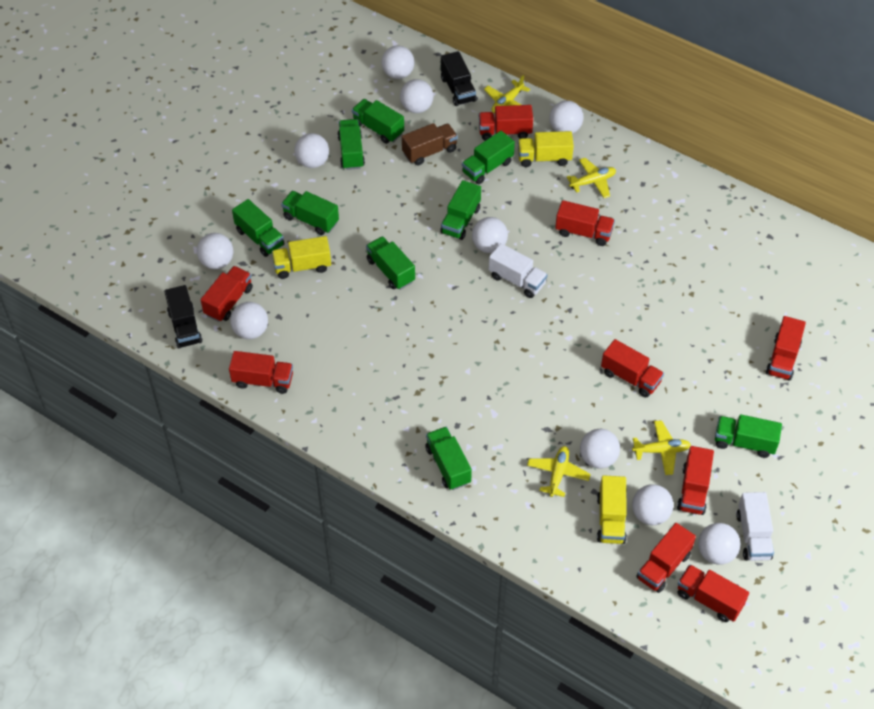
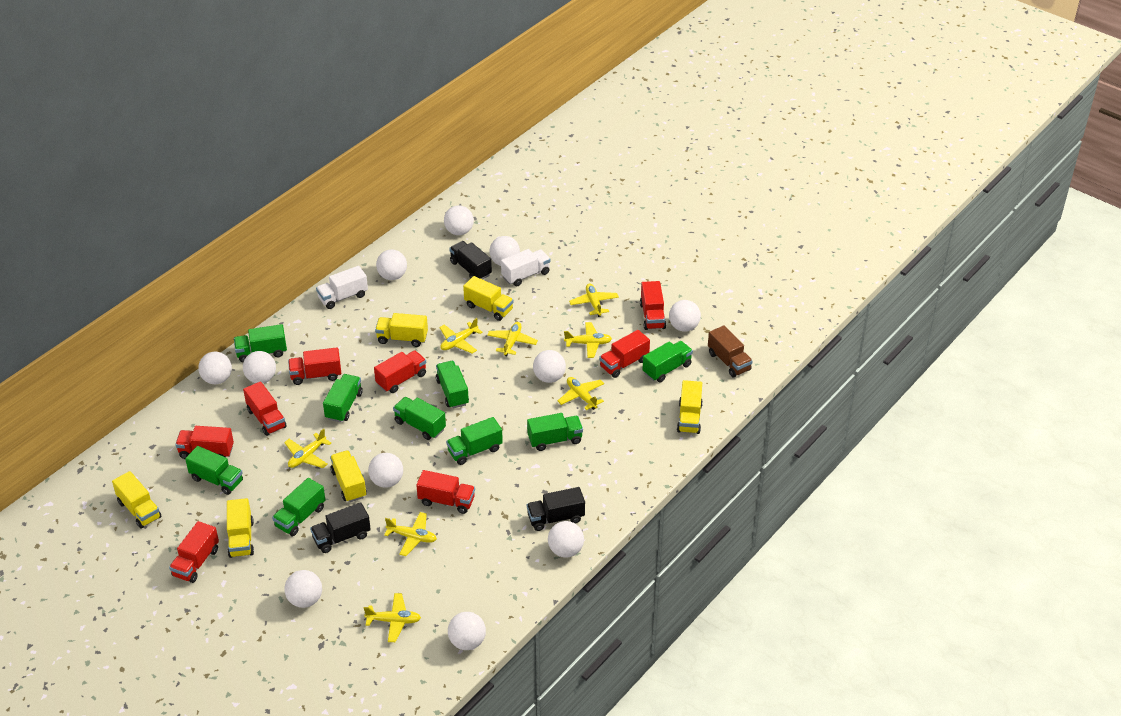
black truck: [164,285,202,348] [441,51,477,106] = 2 -> [310,502,371,553] [449,241,492,280] [527,487,585,531] = 3
red truck: [201,266,253,322] [229,351,293,394] [479,105,533,141] [555,200,615,246] [601,339,664,397] [636,523,696,593] [677,446,714,515] [678,564,749,622] [766,316,806,381] = 9 -> [169,521,219,583] [175,426,234,459] [243,381,287,436] [288,347,341,385] [374,350,426,393] [416,470,475,514] [599,330,650,378] [640,281,666,330] = 8
white ball: [197,233,233,269] [230,302,268,339] [295,133,329,168] [381,45,414,79] [400,79,434,113] [472,217,508,253] [549,100,584,134] [580,429,620,468] [632,484,673,525] [698,523,740,565] = 10 -> [198,352,232,384] [243,351,276,383] [285,570,322,608] [368,453,403,488] [376,249,407,280] [444,205,474,235] [448,612,486,650] [489,236,520,266] [533,350,566,383] [548,521,584,558] [669,300,701,332] = 11
yellow plane: [484,75,530,113] [527,446,591,497] [567,158,616,198] [632,420,691,475] = 4 -> [284,428,331,468] [364,593,421,642] [384,512,437,556] [439,318,483,353] [487,322,538,356] [558,377,605,410] [564,322,612,358] [569,284,619,317] = 8
yellow truck: [272,236,331,279] [518,131,574,167] [597,475,627,544] = 3 -> [112,471,162,528] [227,498,254,558] [330,450,367,502] [375,313,428,347] [463,276,514,321] [677,380,703,434] = 6

